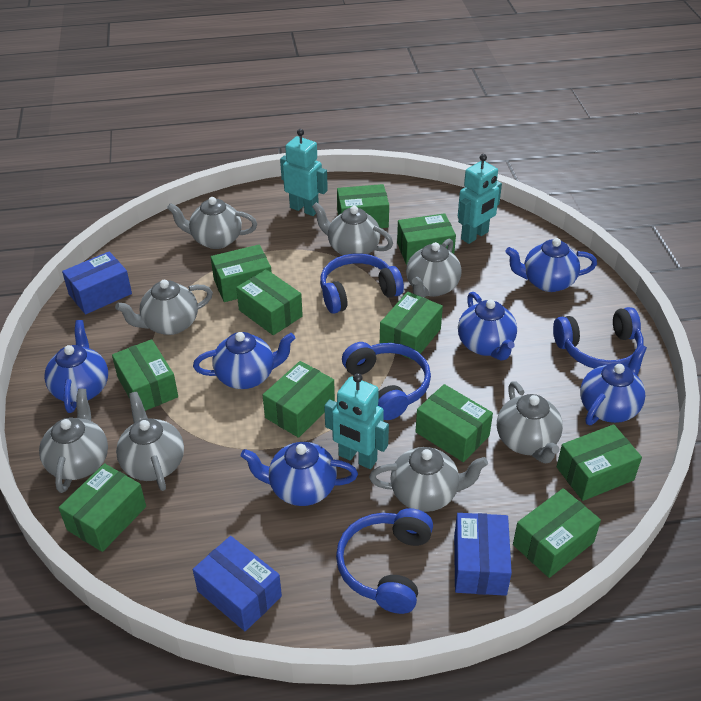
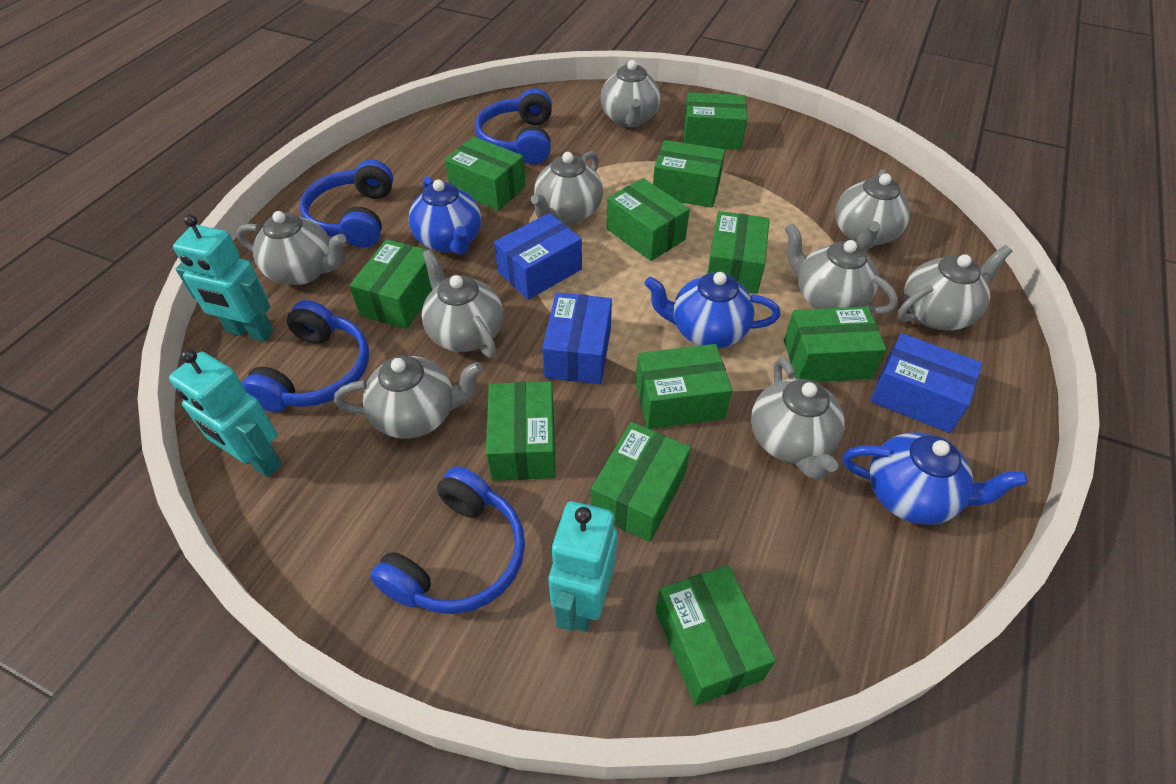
blue teapot: [44,320,108,413] [193,332,295,389] [241,442,358,506] [458,292,517,361] [505,238,597,292] [580,344,647,425] = 6 -> [409,176,481,255] [644,272,780,348] [843,432,1028,525] = 3
grey teapot: [39,388,108,493] [115,280,213,335] [116,391,184,491] [167,197,257,249] [312,202,393,255] [369,447,488,512] [406,239,462,297] [497,381,563,463] = 8 -> [237,211,346,285] [334,356,483,439] [422,249,503,358] [531,151,603,224] [600,60,660,127] [751,357,844,480] [785,223,898,314] [835,169,910,250] [897,245,1012,330] = 9

